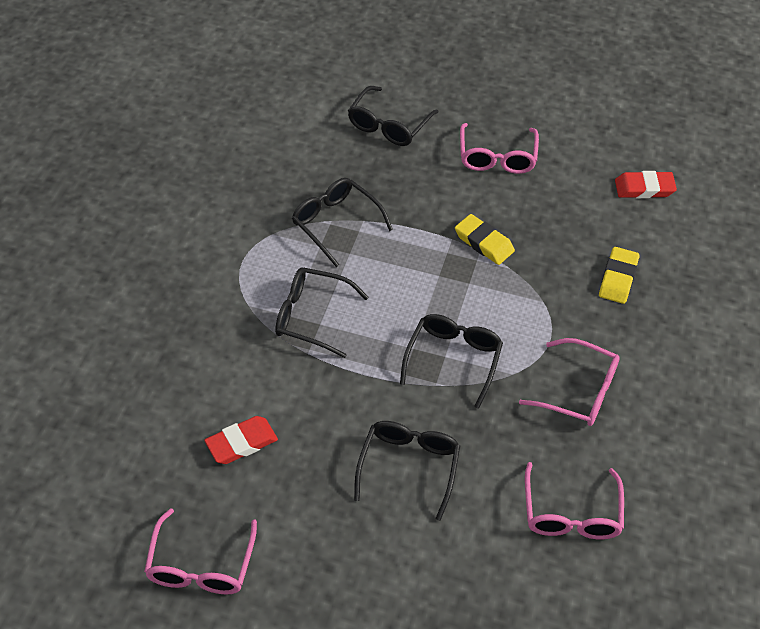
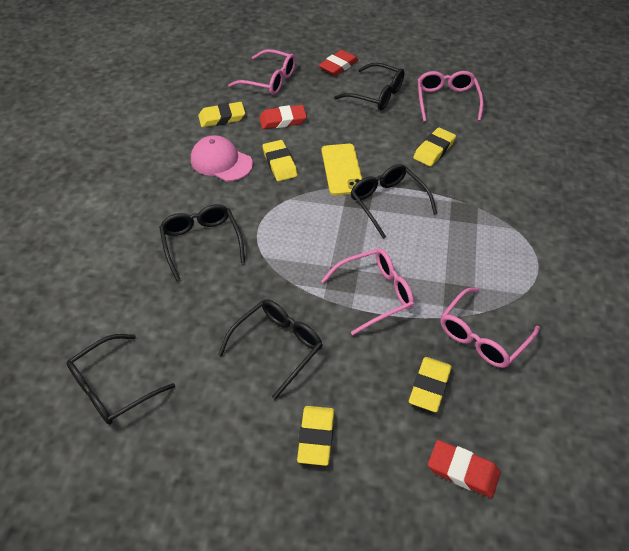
pink cap: none = 0 -> [191,135,253,181] = 1
red eraser: [204,416,278,464] [615,171,677,198] = 2 -> [259,105,307,129] [319,50,358,76] [428,440,500,498] = 3
yellow eraser: [455,214,515,265] [599,247,639,304] = 2 -> [198,102,245,127] [262,140,298,181] [297,406,334,466] [409,357,452,412] [413,128,456,167] = 5
yellow phone: none = 0 -> [322,144,362,195] = 1

